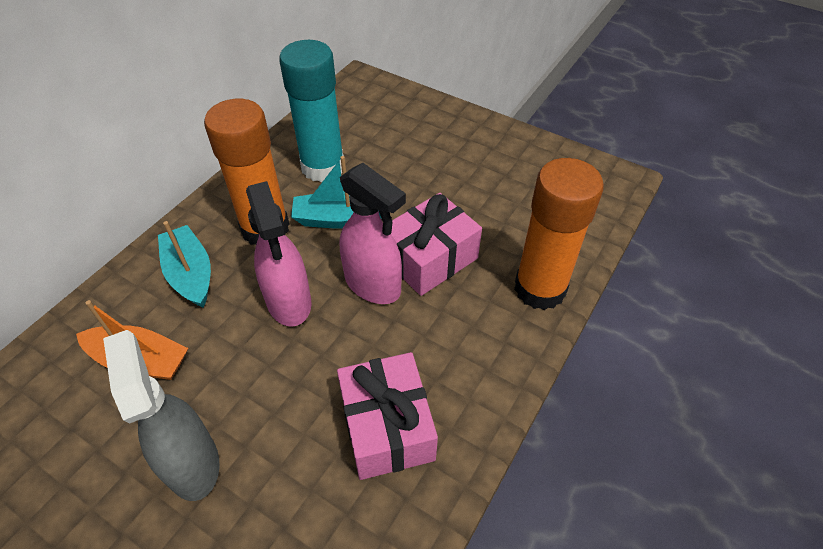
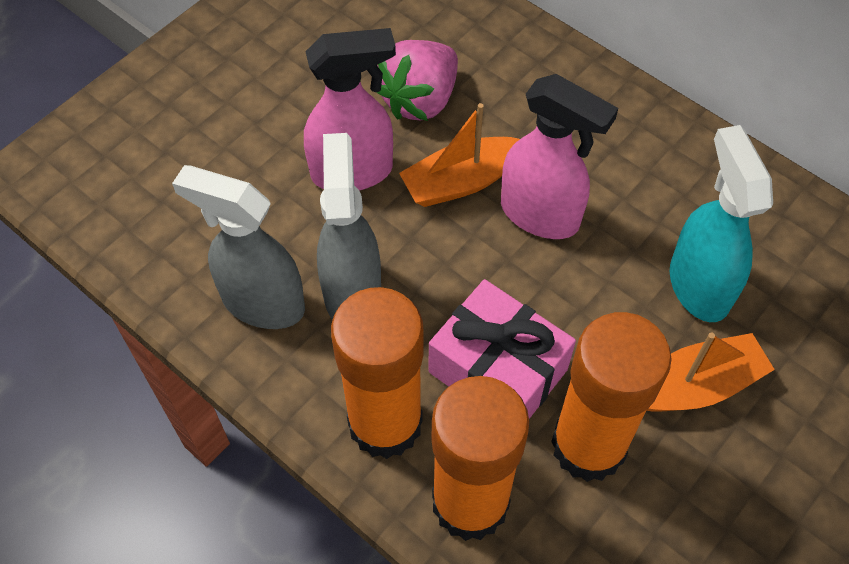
grey spray bottle: [103,330,220,501] = 1 -> [172,165,305,329] [317,133,381,320] = 2
orange boat: [76,300,188,380] = 1 -> [399,103,520,207] [646,333,775,412] = 2
orange glue stick: [204,99,289,245] [514,158,604,310] = 2 -> [331,287,424,459] [431,376,529,541] [551,312,672,482] = 3
pink gift: [337,352,438,480] [391,193,482,296] = 2 -> [429,279,576,419] = 1
pink strawberry: none = 0 -> [377,40,458,121] = 1
turquoise boat: [158,221,211,308] [291,156,382,229] = 2 -> none = 0
turquoise glue stick: [279,40,344,182] = 1 -> none = 0
turquoise spray bottle: none = 0 -> [670,125,773,322] = 1

